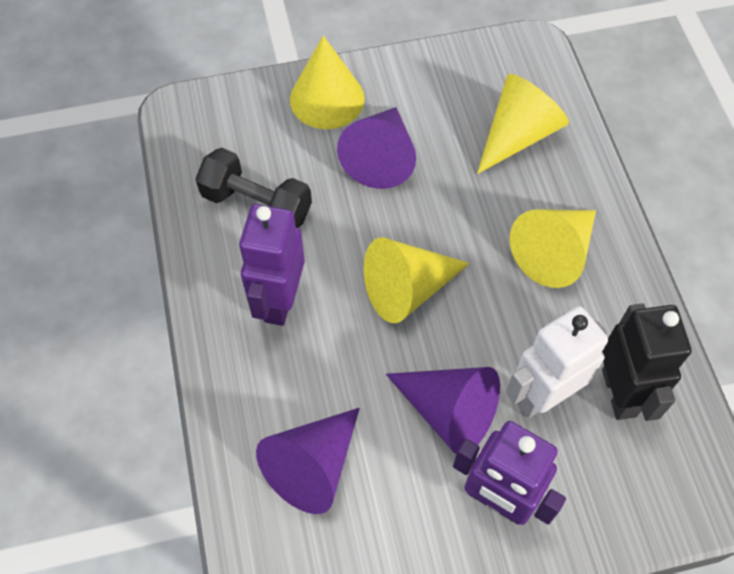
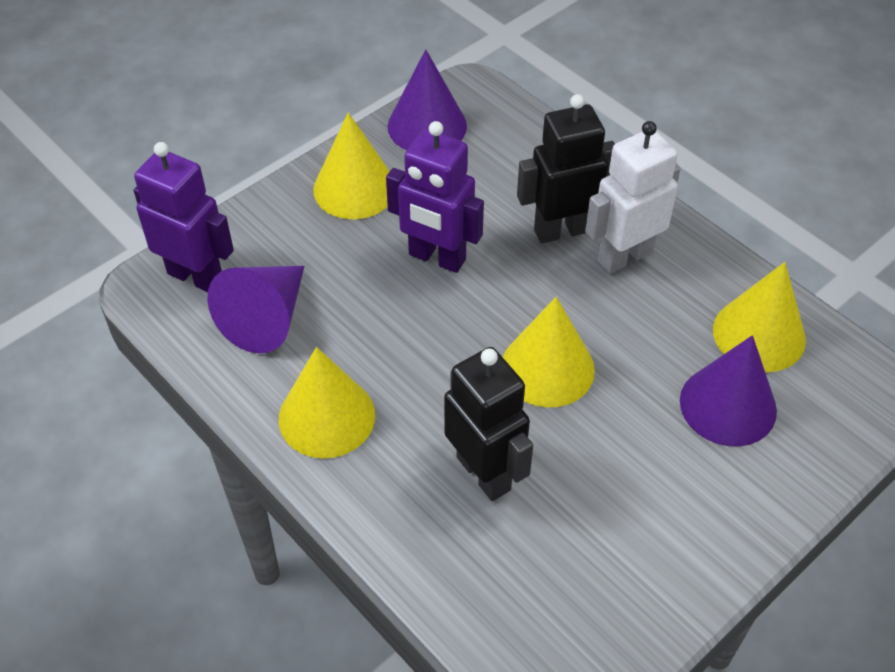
black dumbbell: [195,148,312,228] = 1 -> none = 0
black robot: [602,303,691,421] = 1 -> [444,347,533,501] [517,94,615,243] = 2

